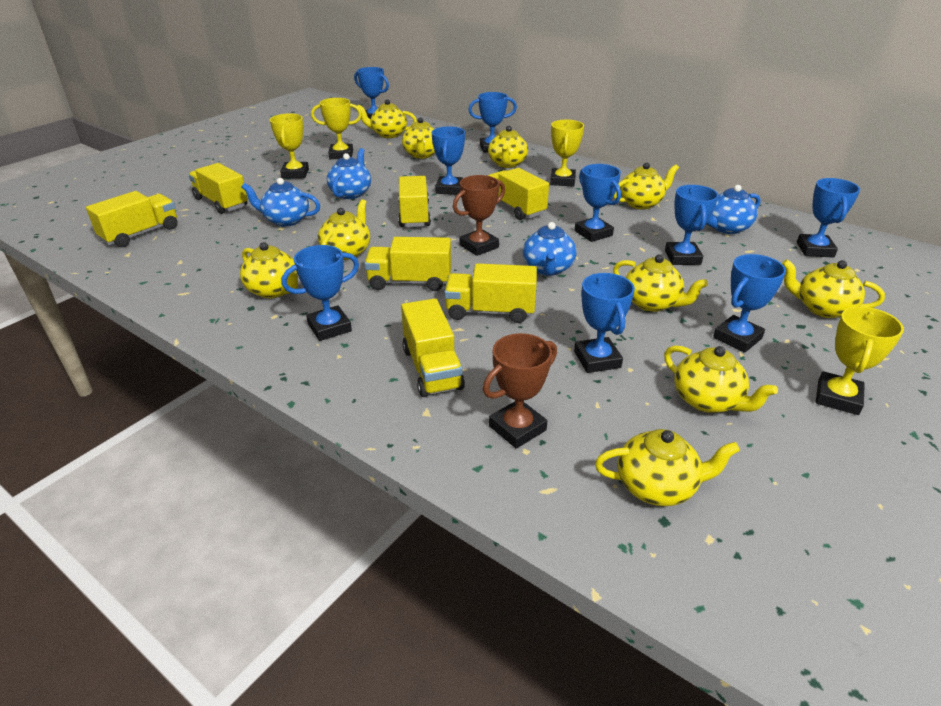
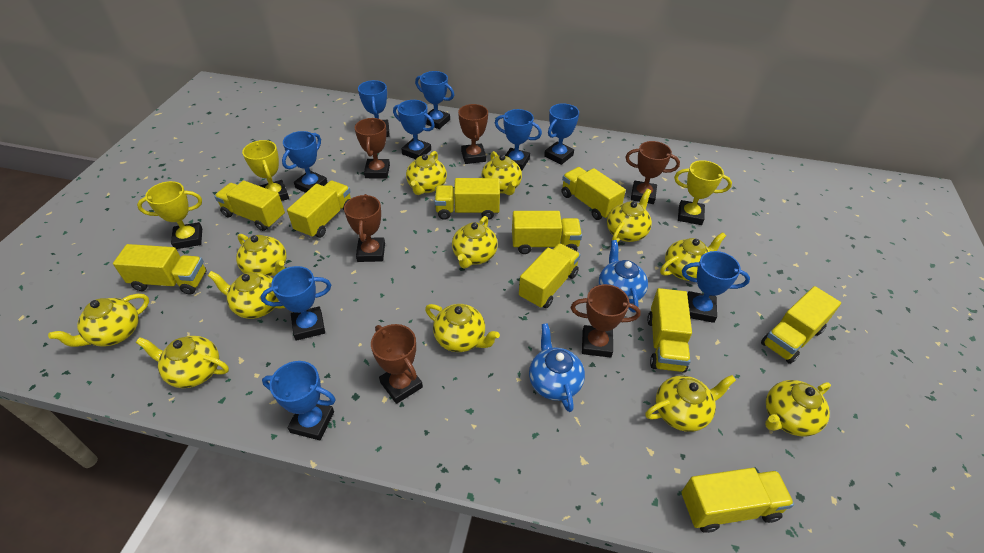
blue teapot: [242,178,320,227] [327,148,371,199] [523,222,577,276] [706,185,761,234] = 4 -> [529,323,585,412] [599,240,648,313] = 2
brown trophy: [453,175,505,256] [483,333,557,449] = 2 -> [344,194,385,262] [355,118,390,179] [371,324,423,404] [458,104,488,164] [571,284,641,358] [625,141,680,204] = 6
yellow teapot: [240,242,298,298] [318,199,370,260] [358,99,417,138] [402,117,435,159] [488,126,528,168] [595,429,740,506] [613,163,679,210] [613,254,708,312] [664,345,778,413] [782,259,885,318] = 10 -> [48,294,149,347] [136,336,229,388] [208,271,285,319] [236,234,287,276] [406,151,447,195] [425,304,500,352] [452,216,498,268] [482,151,522,195] [607,189,652,242] [645,375,736,432] [660,232,726,281] [765,380,831,437] = 12
yellow trophy: [270,113,309,179] [311,98,362,159] [550,120,584,187] [816,306,904,415] = 4 -> [137,181,202,249] [242,140,289,201] [674,160,732,225] = 3
yellow truck: [86,191,178,247] [188,163,248,214] [364,237,451,291] [398,176,431,227] [401,298,465,397] [444,263,537,323] [488,168,549,220] = 7 -> [113,244,206,295] [214,180,285,231] [287,180,351,238] [435,178,500,220] [512,211,582,254] [519,243,580,308] [562,167,626,220] [647,288,692,373] [681,468,794,533] [761,286,841,364] = 10

